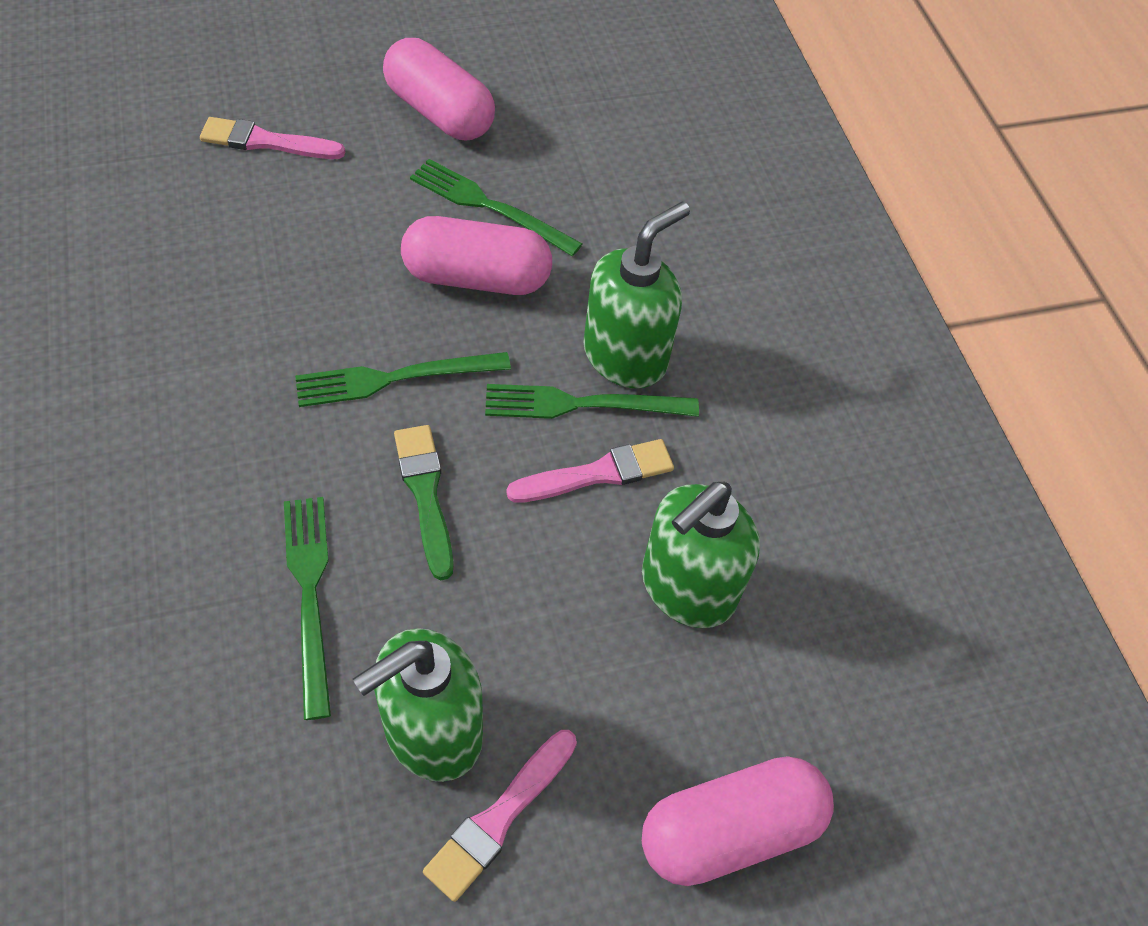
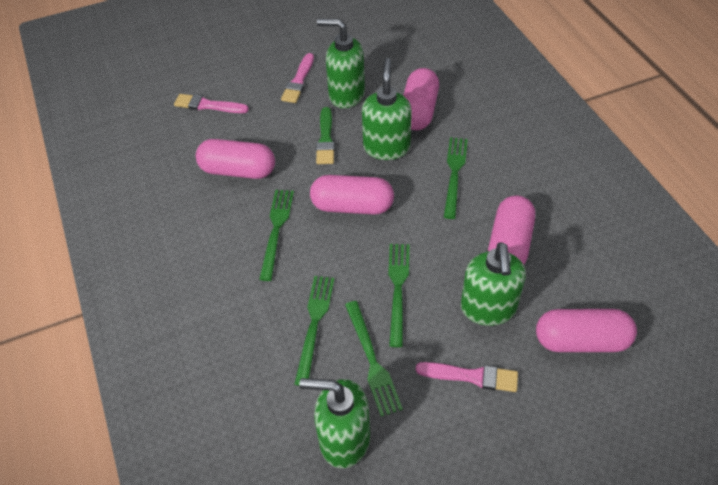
green fork: [284,497,331,720] [295,352,511,407] [410,159,582,256] [485,384,699,419] = 4 -> [259,190,294,281] [295,276,334,386] [345,301,403,416] [388,244,410,347] [444,137,468,219] = 5
green soap dispenser: [353,628,483,782] [583,201,690,388] [642,482,760,628] = 3 -> [299,378,370,468] [317,19,365,108] [362,58,412,160] [461,242,526,326] = 4
pink capsule: [383,38,495,140] [401,216,552,295] [642,756,834,886] = 3 -> [196,139,275,179] [310,175,394,215] [403,68,439,130] [488,195,535,265] [536,309,637,352] = 5

